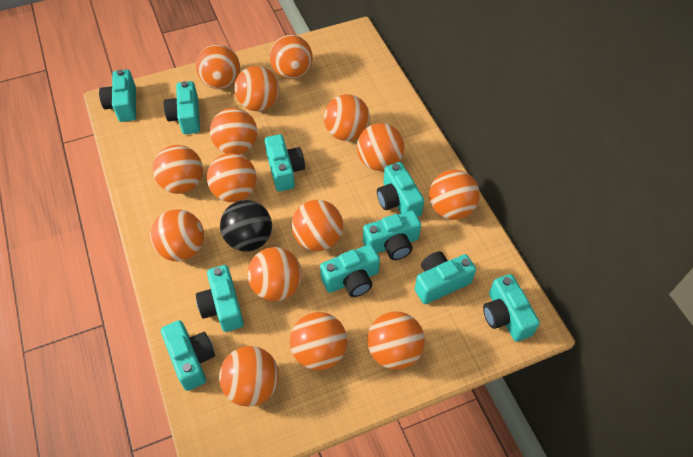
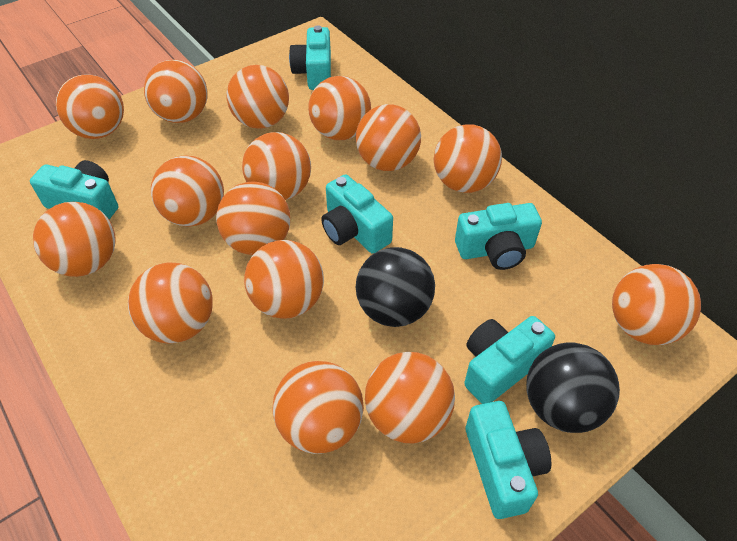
black ball: [220,200,272,252] = 1 -> [356,247,435,327] [526,342,620,433] = 2
turquoise camera: [99,69,136,122] [161,320,215,391] [164,81,200,134] [196,265,244,332] [265,134,305,191] [320,244,380,297] [363,210,421,260] [377,162,424,217] [415,252,476,304] [483,274,540,342] = 10 -> [30,160,118,219] [289,25,331,90] [321,174,393,254] [455,203,542,270] [464,316,555,404] [466,401,552,519] = 6

